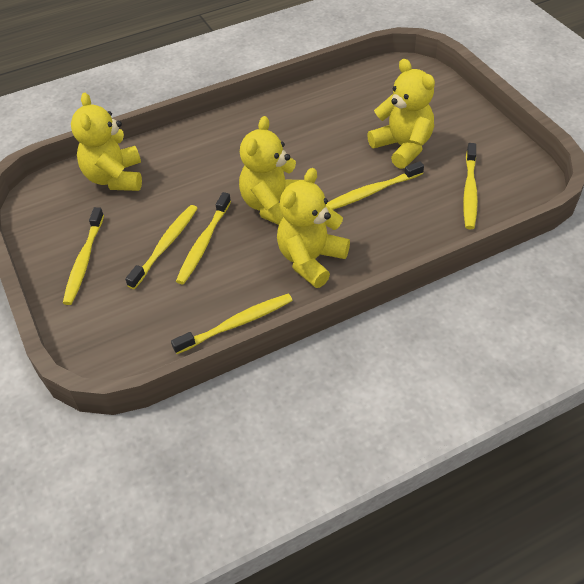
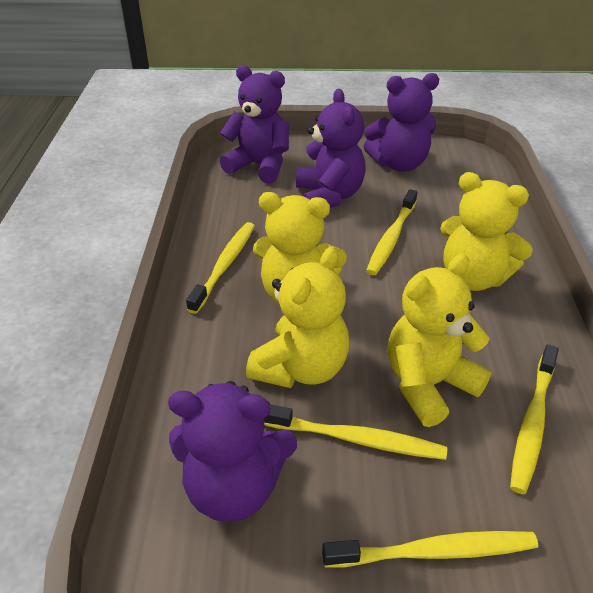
purple teddy bear: none = 0 -> [168,381,297,522] [220,65,289,183] [296,89,366,208] [364,73,439,172] = 4
yellow toothbrush: [63,207,104,305] [125,205,198,289] [171,294,293,354] [176,192,231,284] [326,161,424,210] [463,143,478,229] = 6 -> [186,222,255,314] [264,404,447,460] [322,531,538,568] [366,189,418,275] [510,344,559,494] = 5

